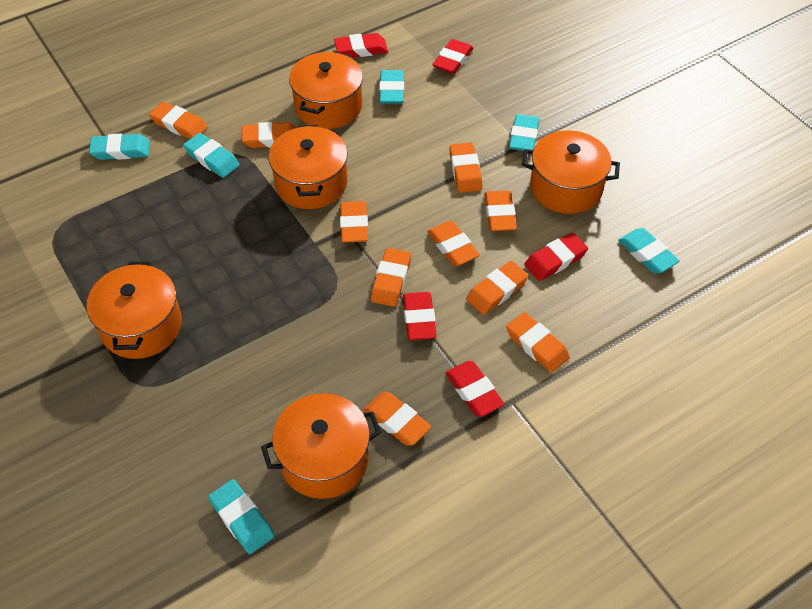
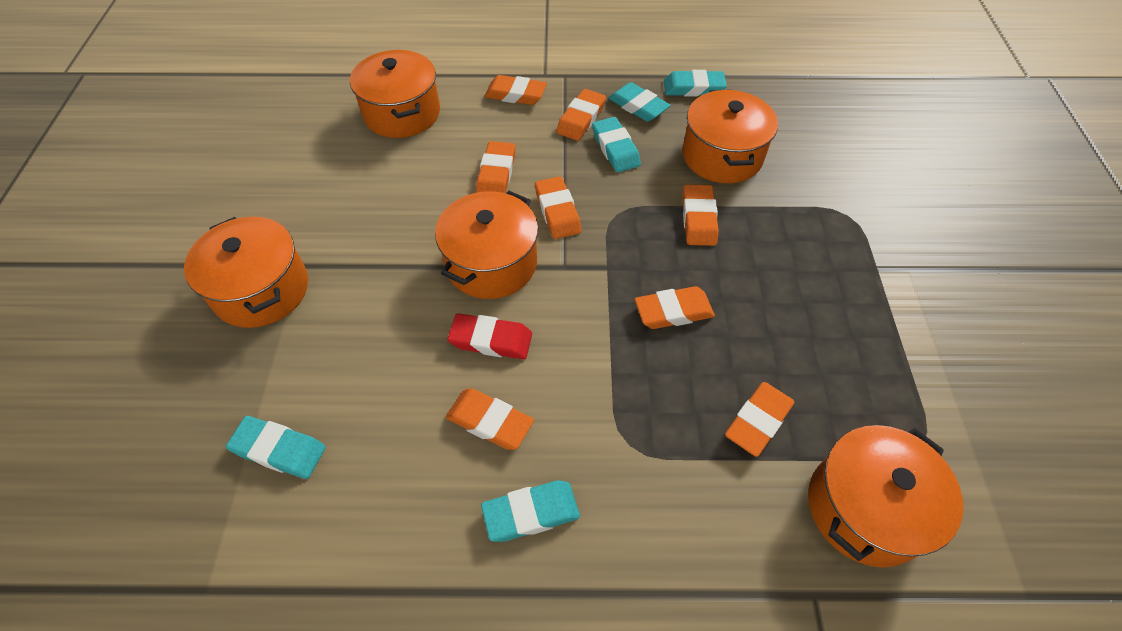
orange eraser: [149,102,208,139] [242,122,297,148] [340,201,368,243] [363,392,431,446] [371,248,411,307] [427,221,480,266] [449,142,483,193] [466,261,529,315] [484,190,517,231] [506,312,570,373] = 10 -> [446,388,534,450] [476,141,515,193] [484,75,547,105] [535,176,582,239] [556,89,606,141] [635,286,715,329] [682,185,719,246] [725,382,795,457] = 8
red eraser: [334,33,388,57] [403,292,437,340] [432,39,473,74] [446,361,505,417] [524,233,588,281] = 5 -> [448,313,532,359] = 1
turquoise eraser: [89,134,150,160] [183,133,239,178] [208,479,275,554] [379,70,404,104] [509,114,540,151] [618,228,680,274] = 6 -> [226,416,326,479] [481,480,580,542] [592,117,641,172] [608,82,671,122] [664,70,727,97] = 5

